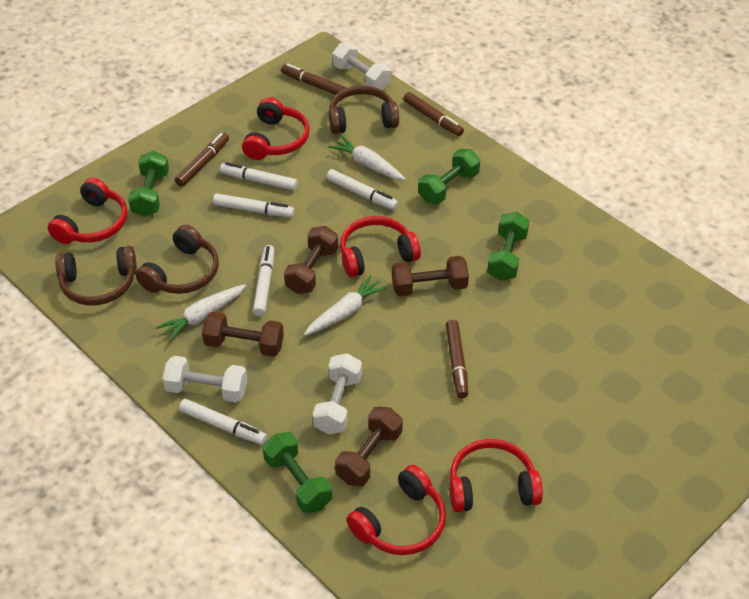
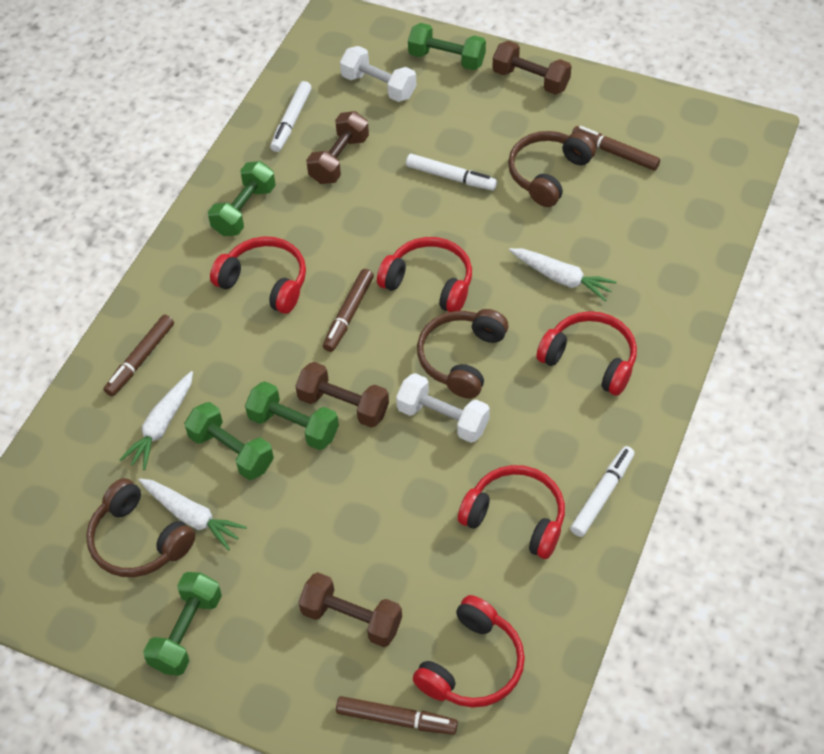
green dumbbell: [128,151,169,217] [263,432,332,513] [418,149,480,204] [487,211,530,281] = 4 -> [143,572,222,676] [184,402,274,480] [208,161,276,236] [245,381,339,450] [408,23,486,70] = 5
white dumbbell: [162,356,247,403] [313,353,362,434] [333,42,391,91] = 3 -> [340,46,416,102] [396,373,490,443] = 2
white marker: [179,399,267,445] [213,193,295,217] [220,162,298,191] [253,245,274,316] [326,169,398,210] = 5 -> [270,81,312,152] [406,154,497,190] [570,446,635,537] = 3

